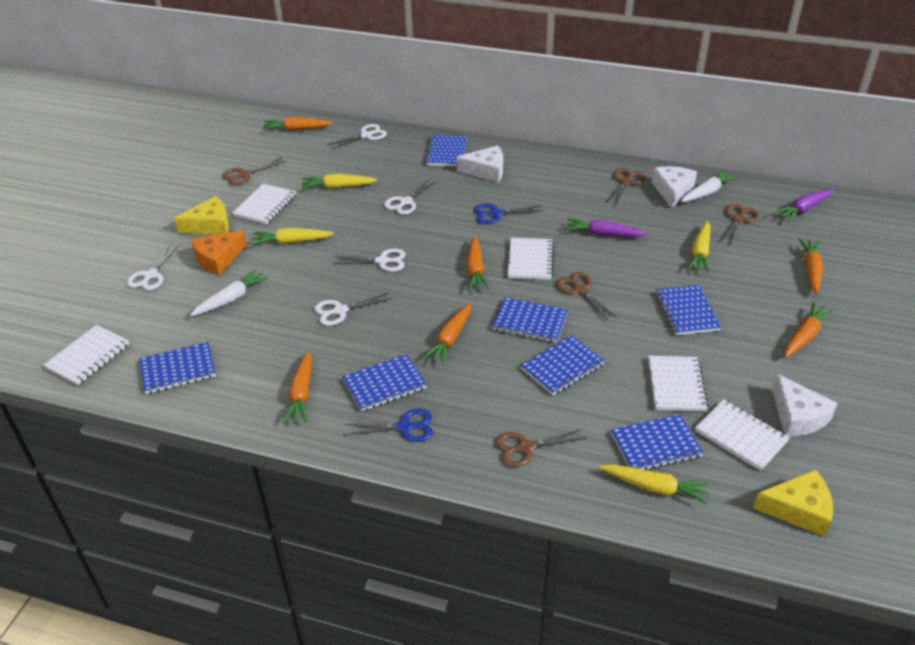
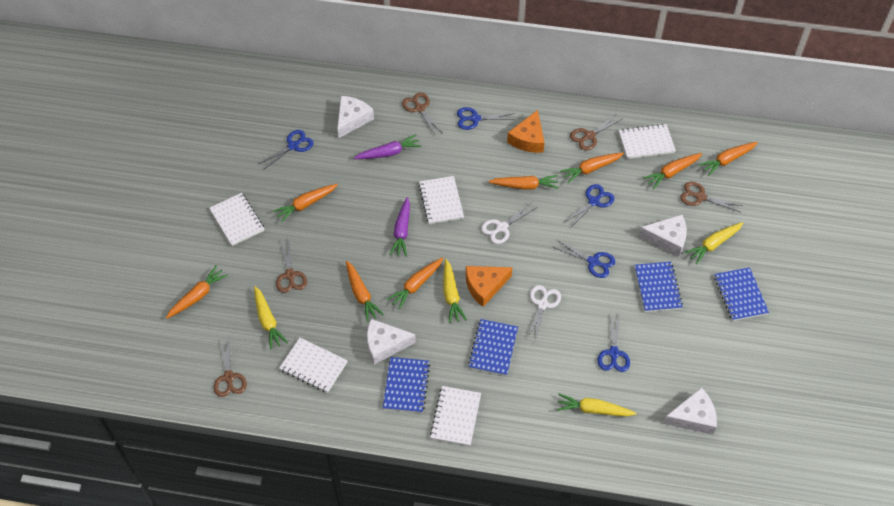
blue notebook: [139,342,216,394] [342,354,427,412] [425,135,467,166] [492,297,568,343] [520,335,605,395] [611,414,704,470] [656,285,722,335] = 7 -> [383,357,430,413] [468,319,518,376] [635,262,683,312] [714,267,769,321] = 4
blue scissors: [344,409,433,442] [474,204,544,224] = 2 -> [259,130,314,170] [457,107,516,130] [553,240,615,278] [563,184,614,228] [597,314,630,372] = 5
orange carrot: [263,117,333,131] [283,351,312,423] [423,303,471,364] [467,236,490,290] [785,302,834,358] [799,239,823,294] = 6 -> [166,265,228,319] [273,184,338,223] [346,261,384,322] [387,257,443,310] [488,175,558,190] [560,153,624,183] [643,153,702,189] [698,142,758,176] = 8
orange cheese: [191,230,247,275] = 1 -> [466,266,512,307] [507,110,545,153] = 2
white carrot: [190,269,269,316] [681,169,738,202] = 2 -> none = 0
white cheese: [456,146,503,183] [651,166,697,208] [772,374,838,436] = 3 -> [337,96,374,138] [367,319,416,364] [639,215,687,257] [663,387,717,435] = 4
white scissors: [127,245,179,290] [314,292,392,326] [327,124,387,149] [332,249,406,272] [384,178,437,215] = 5 -> [481,204,536,244] [526,285,561,341] = 2
yellow cheese: [174,196,229,234] [753,469,833,537] = 2 -> none = 0

